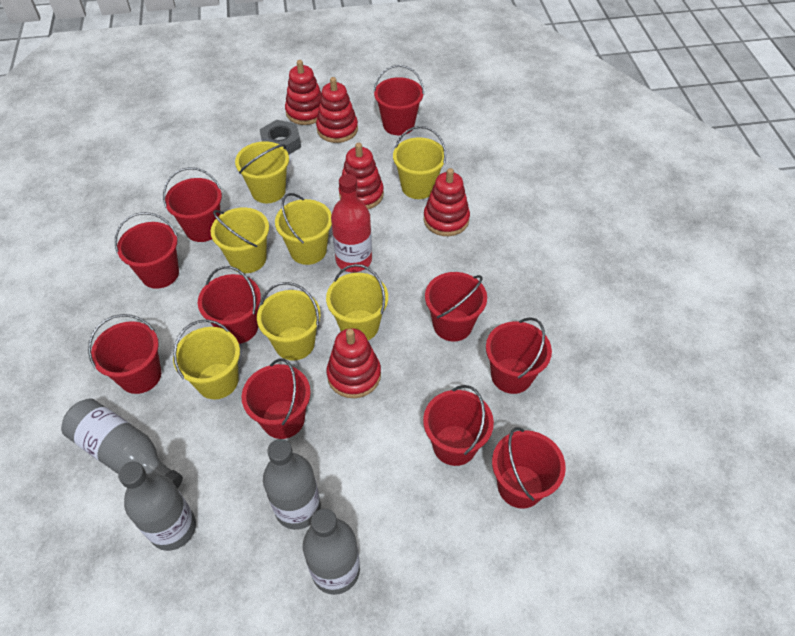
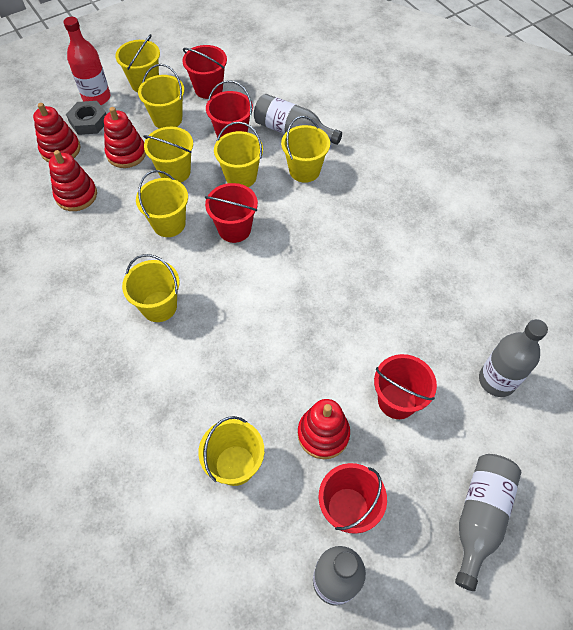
red bucket: [88,314,161,394] [115,212,179,289] [163,167,222,242] [198,266,261,344] [242,359,311,439] [374,65,424,135] [423,385,494,466] [425,272,487,342] [486,317,552,394] [492,427,566,509] = 10 -> [182,45,227,99] [205,183,258,243] [206,80,253,138] [319,463,387,534] [374,354,437,419] = 5
red stacking toy: [285,60,322,125] [316,77,358,143] [327,328,381,398] [339,143,384,209] [424,168,470,236] = 5 -> [33,103,80,162] [49,150,97,211] [104,107,146,168] [298,399,350,459] = 4
yellow bucket: [173,320,240,399] [211,207,269,273] [235,141,289,203] [257,282,321,361] [275,193,332,265] [326,264,388,340] [393,126,446,199] = 7 -> [115,34,160,92] [122,254,179,322] [136,170,188,237] [138,64,185,129] [143,127,193,183] [198,416,264,486] [214,122,263,187] [281,116,330,183] = 8

